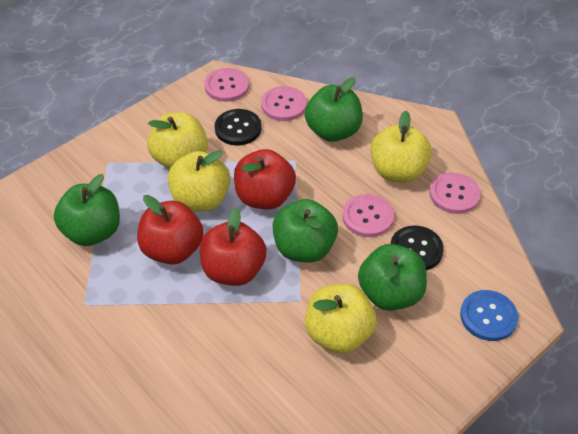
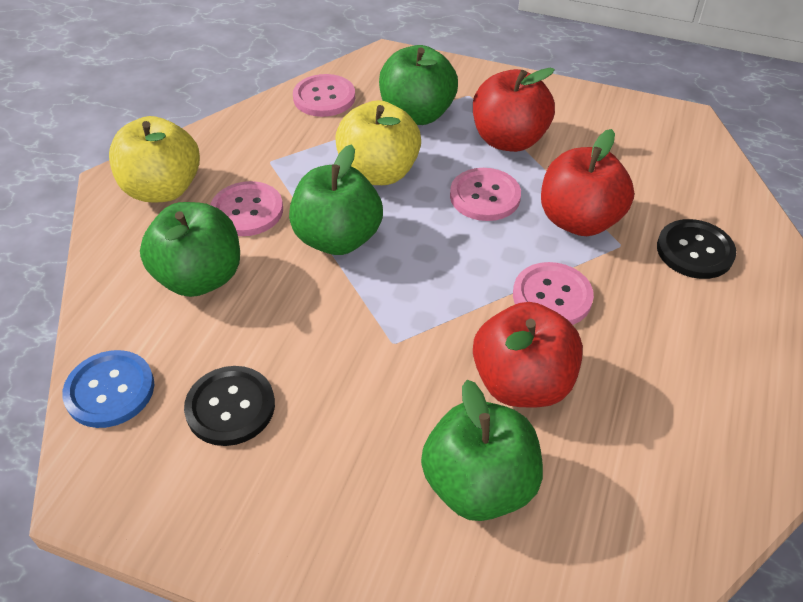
yellow apple: [147,112,208,169] [168,150,230,211] [305,284,377,353] [370,111,432,182] = 4 -> [109,116,200,203] [335,100,421,185] = 2

